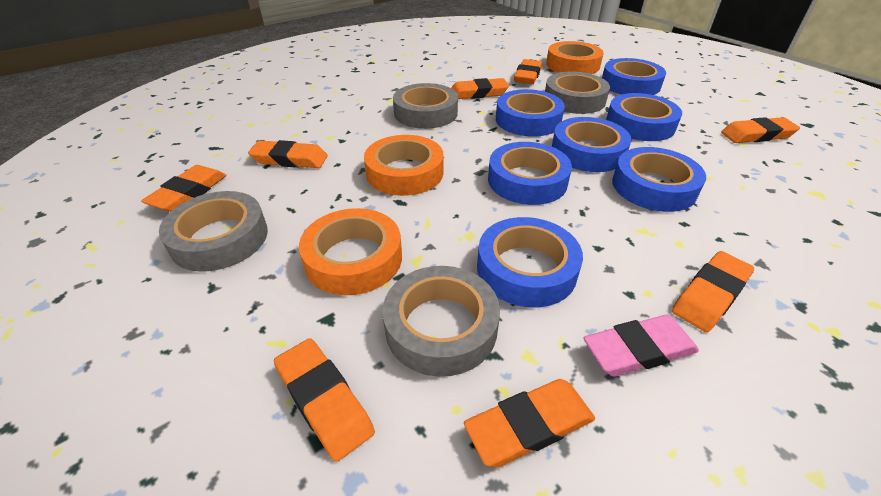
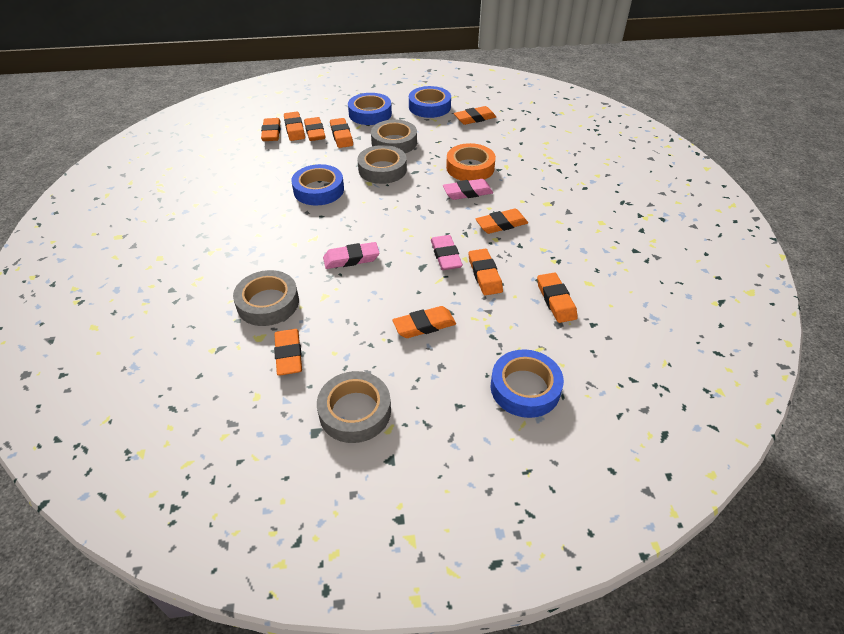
blue tape: [477,217,583,308] [488,142,572,205] [496,89,565,137] [552,117,632,172] [602,58,666,95] [606,93,682,141] [612,147,706,212] = 7 -> [291,164,344,206] [348,93,392,125] [409,86,451,118] [491,349,564,418] = 4
orange eraser: [141,165,227,212] [248,140,328,168] [274,338,375,462] [451,78,509,99] [464,379,595,467] [514,59,542,84] [672,251,754,332] [721,117,800,143] = 8 -> [261,118,281,141] [274,329,302,376] [284,112,305,141] [304,117,325,141] [330,118,353,148] [392,306,456,338] [454,106,496,125] [468,249,503,295] [476,209,528,234] [537,272,578,323] = 10
orange tape: [299,208,402,295] [364,135,444,196] [546,41,604,74] = 3 -> [446,143,496,181] = 1
pink eraser: [584,315,699,376] = 1 -> [323,242,380,269] [431,235,463,270] [443,179,493,200] = 3

